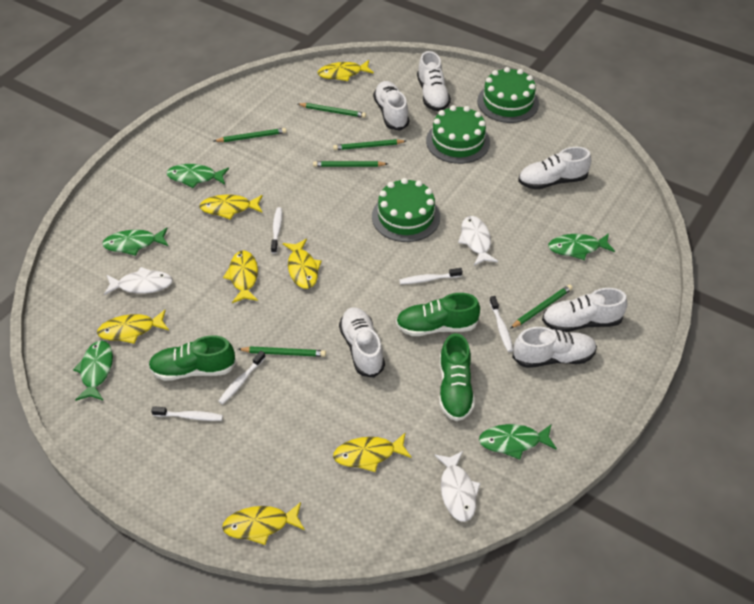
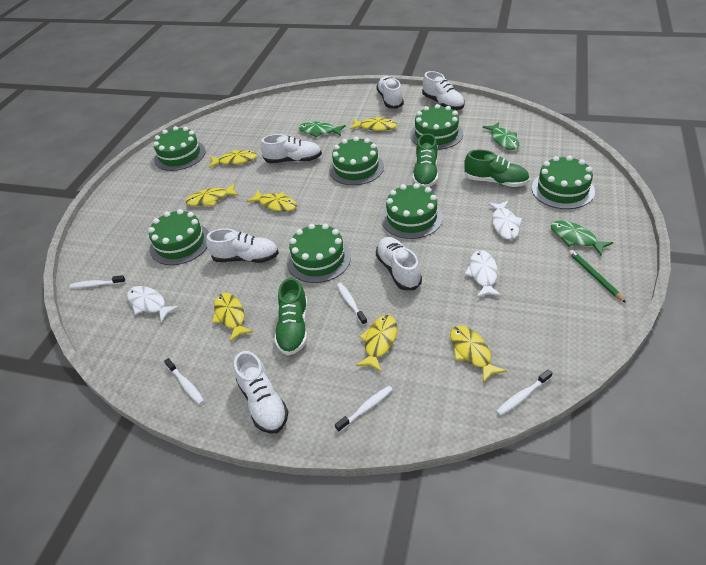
green cake: [372,178,440,242] [426,105,490,164] [477,67,539,123] = 3 -> [148,209,209,265] [153,126,206,171] [287,224,351,283] [329,137,384,185] [381,183,443,239] [410,104,463,150] [532,155,595,209] = 7
green fish: [73,340,113,401] [102,228,168,256] [166,164,229,188] [479,424,557,460] [548,233,615,260] = 5 -> [299,122,346,137] [482,122,519,150] [551,221,613,256] = 3
green pencil: [214,128,287,142] [238,346,326,357] [298,103,366,118] [313,161,388,167] [333,139,406,150] [510,285,573,329] = 6 -> [569,250,626,303] = 1

